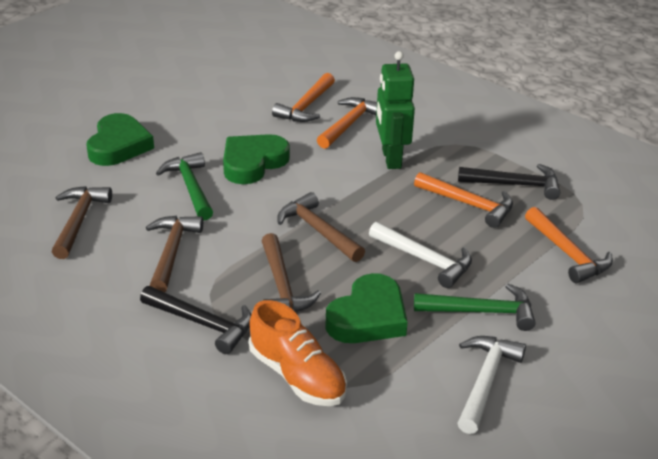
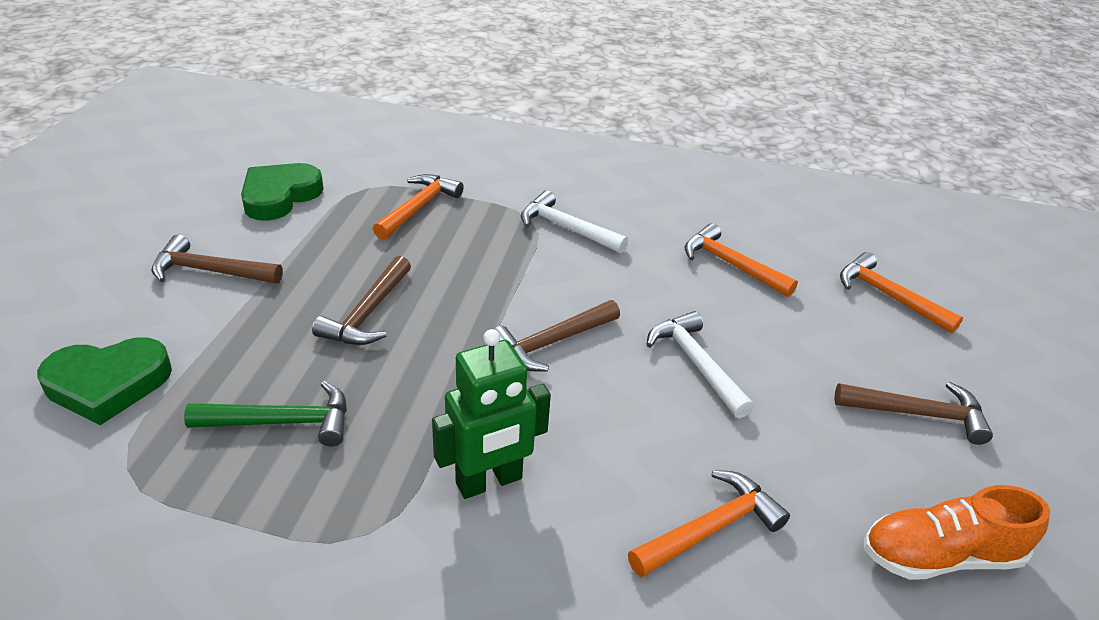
black hammer: [140,286,251,354] [458,164,560,200] = 2 -> none = 0
green hammer: [156,152,213,221] [414,283,536,331] = 2 -> [184,381,347,447] = 1
green heart: [86,113,154,166] [223,134,290,184] [325,273,408,343] = 3 -> [37,337,172,425] [241,163,324,221] = 2

